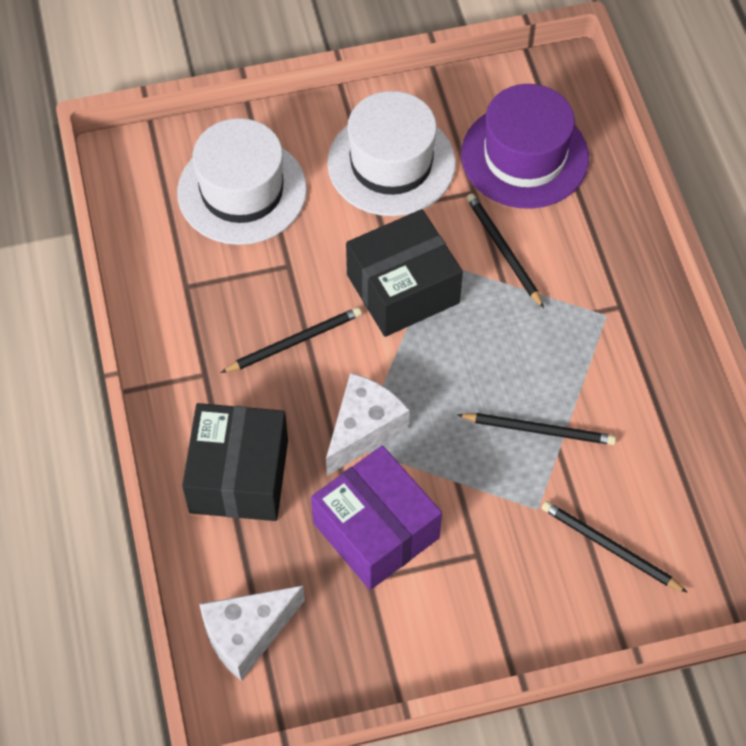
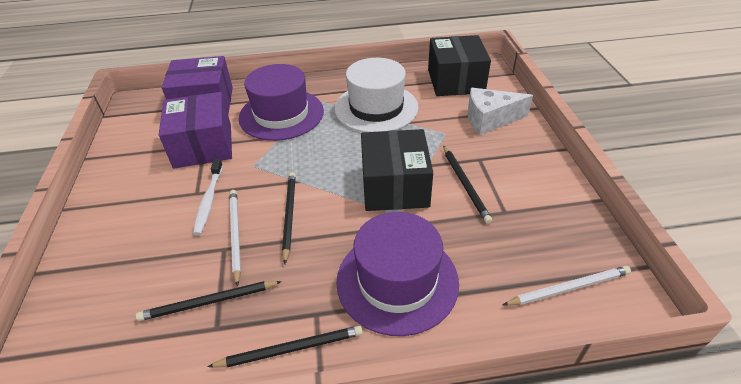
purple box: [311,445,442,590] = 1 -> [159,92,232,169] [162,56,233,114] = 2
purple hat: [461,84,589,209] = 1 -> [239,64,324,141] [336,212,459,336] = 2
white cheese: [199,586,305,681] [326,373,410,476] = 2 -> [468,88,533,135] = 1
white hat: [177,118,307,245] [327,91,456,216] = 2 -> [334,58,419,132] = 1
white pencil: none = 0 -> [229,190,241,286] [503,266,631,306] = 2
white toothbrush: none = 0 -> [193,159,223,235] = 1

